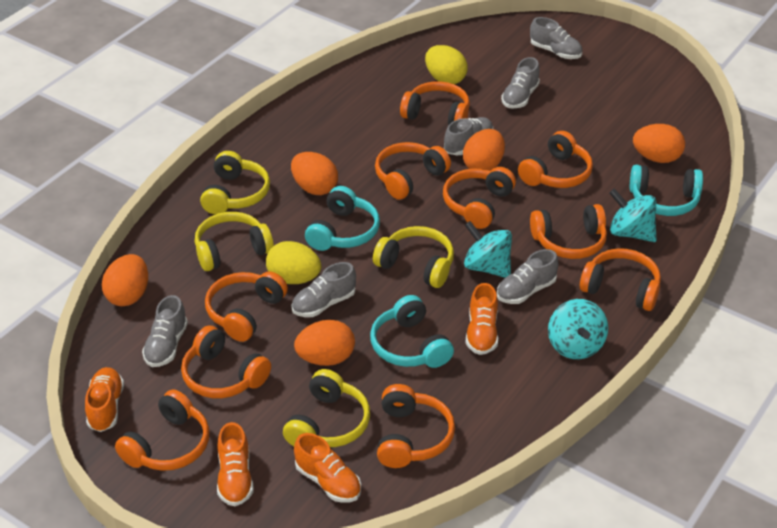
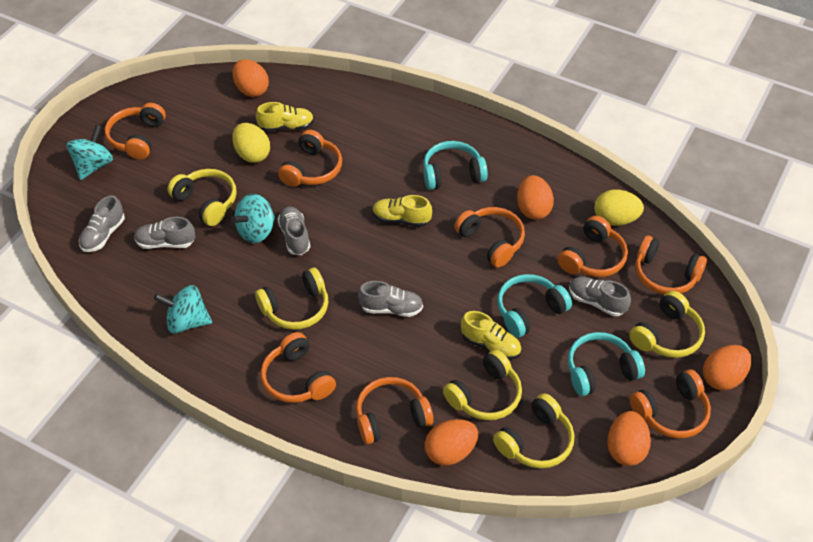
grey shoe: [142,295,188,367] [291,262,356,317] [444,117,493,155] [497,249,558,304] [501,57,540,109] [530,17,583,59] = 6 -> [79,195,125,252] [134,217,195,249] [278,206,310,255] [358,281,423,317] [569,277,631,316] = 5
orange headphones: [115,389,209,471] [181,326,271,398] [205,271,288,342] [375,142,451,200] [377,384,455,468] [400,81,470,125] [443,167,516,229] [518,131,593,188] [530,204,607,259] [580,249,661,311] = 10 -> [105,103,166,160] [261,332,336,403] [278,130,342,187] [356,377,434,445] [454,207,525,268] [558,216,628,277] [630,369,711,438] [635,236,707,295] = 8
orange shoe: [85,367,124,432] [217,422,253,506] [294,433,361,503] [465,283,498,355] = 4 -> none = 0
yellow headphones: [195,212,274,271] [200,151,270,214] [283,369,370,447] [373,226,454,288] = 4 -> [167,169,237,226] [255,268,328,330] [443,349,522,420] [493,393,574,468] [629,291,705,358] = 5
yellow shoe: none = 0 -> [256,102,314,132] [372,195,432,227] [461,311,521,360] = 3

